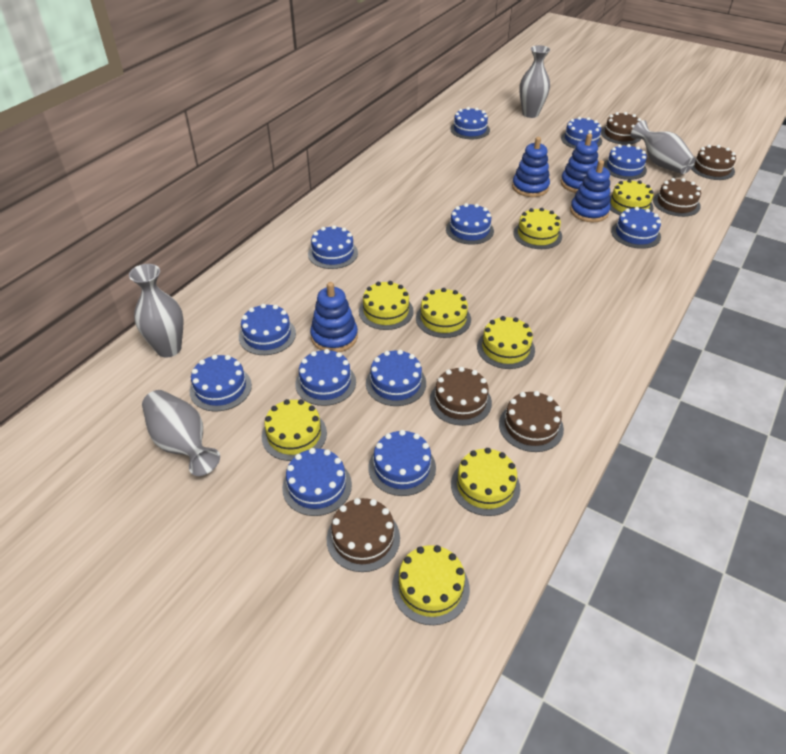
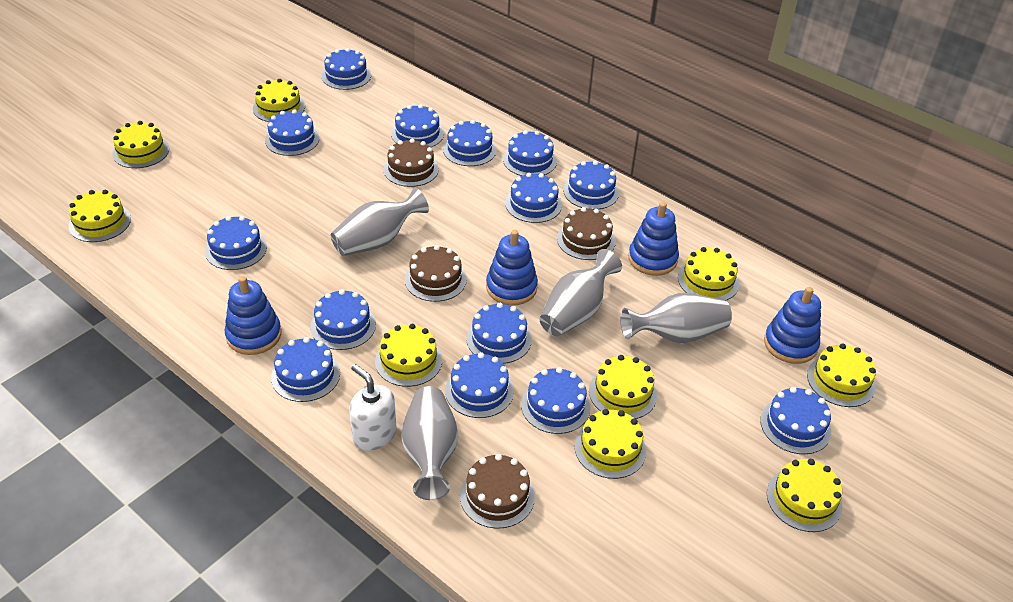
blue cake: [190,354,252,412] [239,304,296,355] [282,448,352,516] [295,349,356,406] [308,225,358,269] [366,350,426,406] [368,430,436,496] [446,203,494,245] [450,107,490,139] [561,117,602,149] [603,144,647,180] [611,207,661,249] = 12 -> [205,216,267,270] [265,109,319,156] [271,337,340,402] [310,289,376,350] [322,48,371,90] [391,104,444,147] [443,120,497,166] [445,352,514,418] [466,303,532,364] [503,130,557,176] [505,173,562,223] [521,367,591,434] [563,161,619,209] [760,387,831,454] = 14
brown cake: [327,498,400,572] [430,367,492,426] [499,391,564,452] [601,112,641,145] [653,178,701,217] [691,145,736,180] = 6 -> [384,139,439,187] [405,245,467,302] [460,454,535,528] [557,207,616,260] = 4
white soap dispenser: none = 0 -> [349,364,396,451] = 1
yellow cake: [262,399,327,461] [359,281,414,330] [392,545,470,625] [416,288,471,338] [451,448,520,516] [477,316,535,369] [513,208,562,249] [610,179,654,215] = 8 -> [69,190,131,242] [112,121,169,168] [253,79,305,122] [375,324,442,387] [575,409,647,479] [589,355,657,419] [678,247,739,300] [767,459,842,532] [807,344,876,407] = 9

